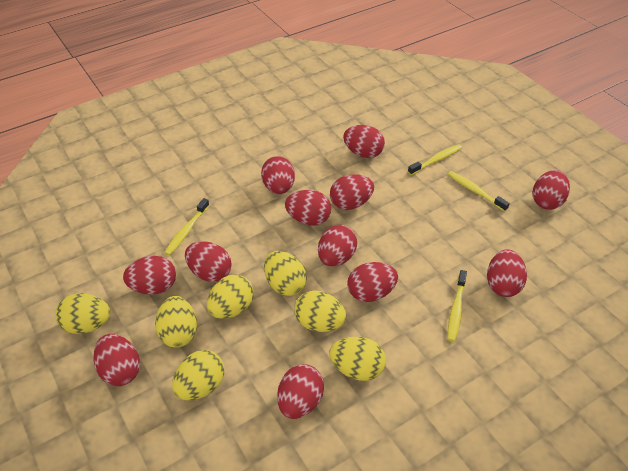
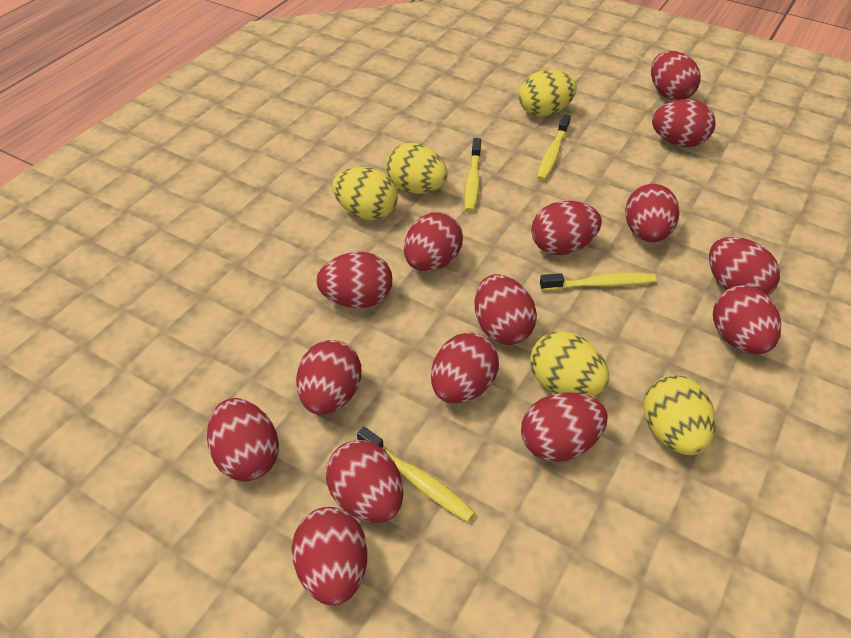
red egg: [94,334,140,386] [123,256,176,295] [185,241,232,282] [261,156,295,194] [277,364,324,419] [285,190,331,225] [318,225,357,267] [330,174,374,210] [343,125,385,158] [347,262,398,302] [487,249,527,297] [533,170,570,210] = 12 -> [207,398,279,482] [292,507,367,605] [296,340,361,415] [316,252,392,308] [326,440,403,523] [404,212,463,271] [431,332,499,404] [475,274,537,345] [521,392,608,462] [531,201,602,255] [625,184,680,243] [651,51,701,101] [652,99,716,147] [709,237,780,296] [713,285,781,354] = 15
yellow egg: [55,293,110,334] [155,296,197,348] [172,350,224,401] [207,275,253,319] [264,251,307,296] [294,291,346,332] [329,337,386,381] = 7 -> [332,167,398,220] [386,143,447,194] [519,70,577,117] [530,332,609,397] [643,375,716,455] = 5

